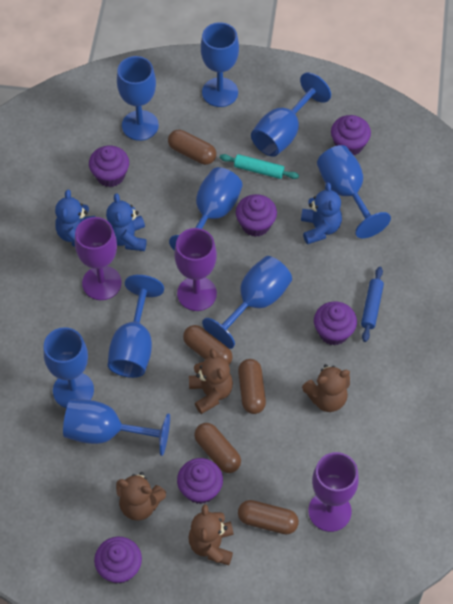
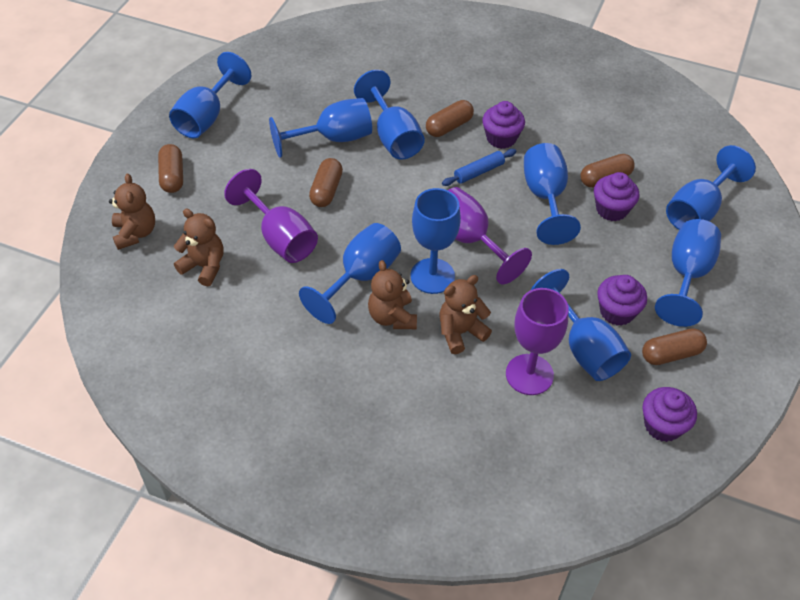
blue teddy bear: [55,190,95,247] [106,193,147,251] [301,182,342,244] = 3 -> none = 0
purple cupcake: [89,146,129,187] [94,537,142,584] [177,458,223,504] [236,194,277,237] [314,301,357,345] [331,115,371,155] = 6 -> [482,101,525,149] [594,172,639,221] [597,275,647,326] [643,387,697,442] = 4
turquoise rolling pin: [220,154,299,179] = 1 -> none = 0

